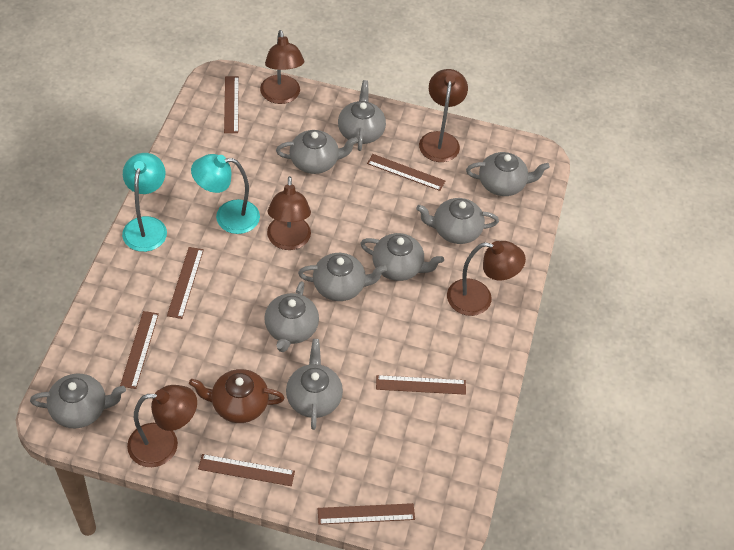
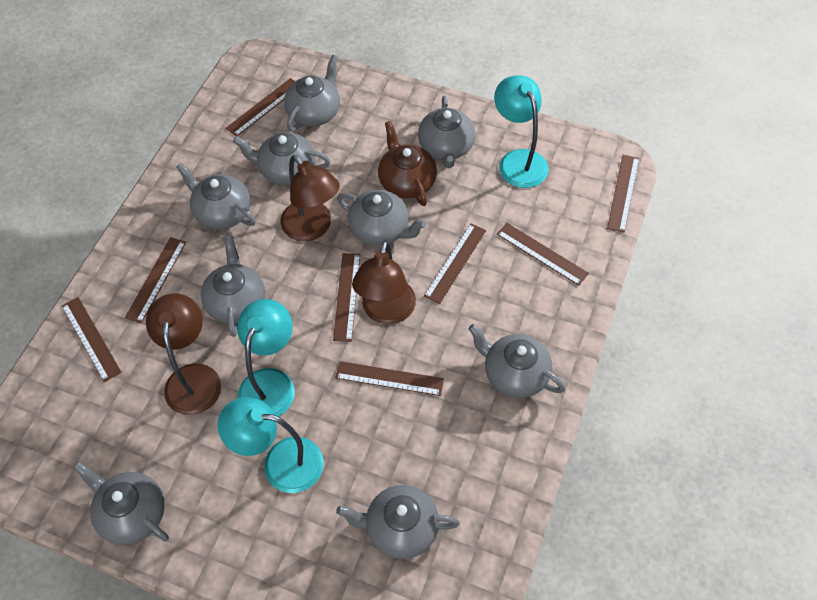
brown lamp: [127,385,197,467] [260,30,304,104] [267,176,311,250] [419,69,468,162] [447,241,526,316] = 5 -> [146,293,221,415] [280,155,340,241] [352,240,416,324] = 3
brown ruler: [120,311,159,389] [167,247,204,319] [198,454,295,486] [224,76,239,133] [318,503,415,525] [367,154,445,191] [376,375,466,395] = 7 -> [62,297,122,382] [125,237,186,323] [226,78,295,136] [333,253,360,342] [335,361,444,396] [424,224,486,304] [497,223,589,286] [607,155,639,232] = 8
turquoise lamp: [122,153,167,252] [191,154,260,234] = 2 -> [218,397,324,493] [237,299,295,417] [494,76,549,188] = 3

